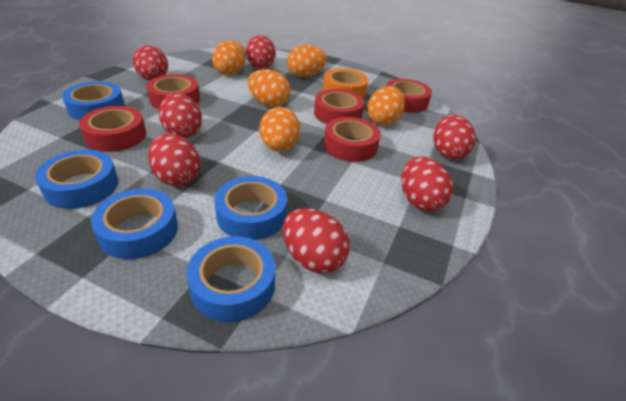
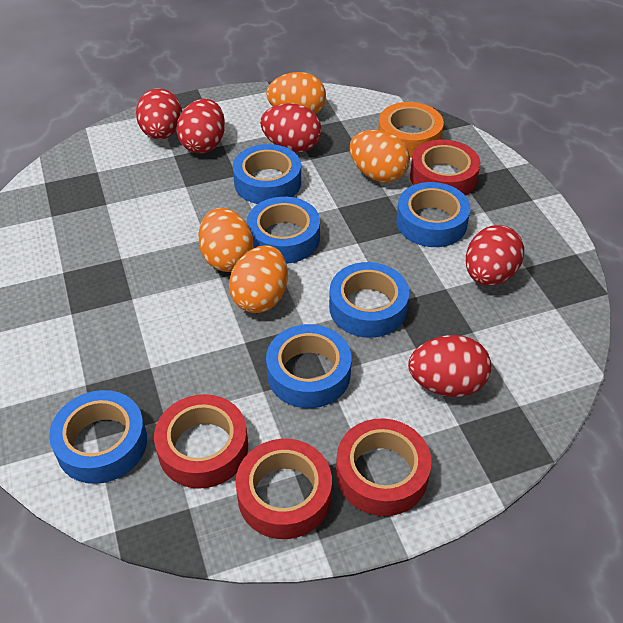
blue tape: [35,150,118,209] [62,81,125,120] [91,189,178,259] [186,236,275,322] [214,176,287,240] = 5 -> [49,390,147,484] [233,144,301,204] [247,197,320,264] [266,324,352,408] [329,262,409,338] [396,182,471,247] = 6
orange egg: [212,40,245,75] [248,69,291,107] [259,107,300,151] [287,45,327,77] [367,86,405,126] = 5 -> [198,208,254,272] [229,245,288,313] [266,72,326,114] [350,130,410,183] = 4
red egg: [133,46,168,81] [148,133,200,186] [159,93,202,138] [246,35,275,69] [283,208,350,274] [402,157,453,211] [433,115,476,160] = 7 -> [136,88,182,139] [177,99,225,153] [260,103,322,152] [408,335,491,397] [466,225,524,286] = 5
red tape: [79,106,146,152] [146,74,200,109] [314,89,364,124] [323,117,381,162] [386,79,432,113] = 5 -> [154,394,248,489] [235,439,332,539] [336,418,432,516] [410,140,480,196] = 4

